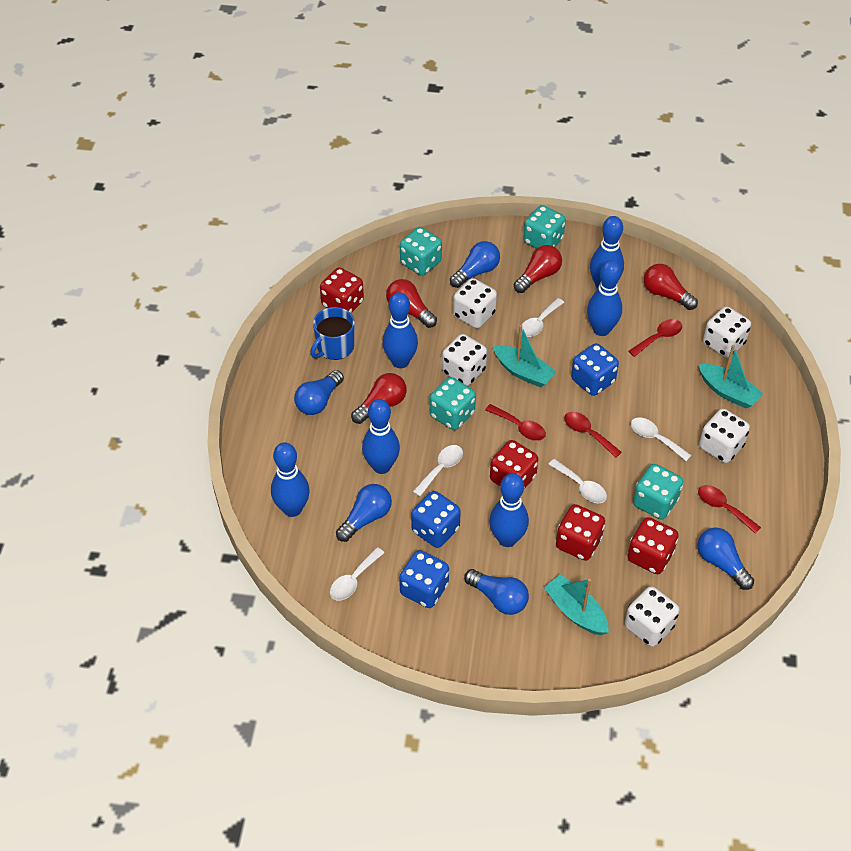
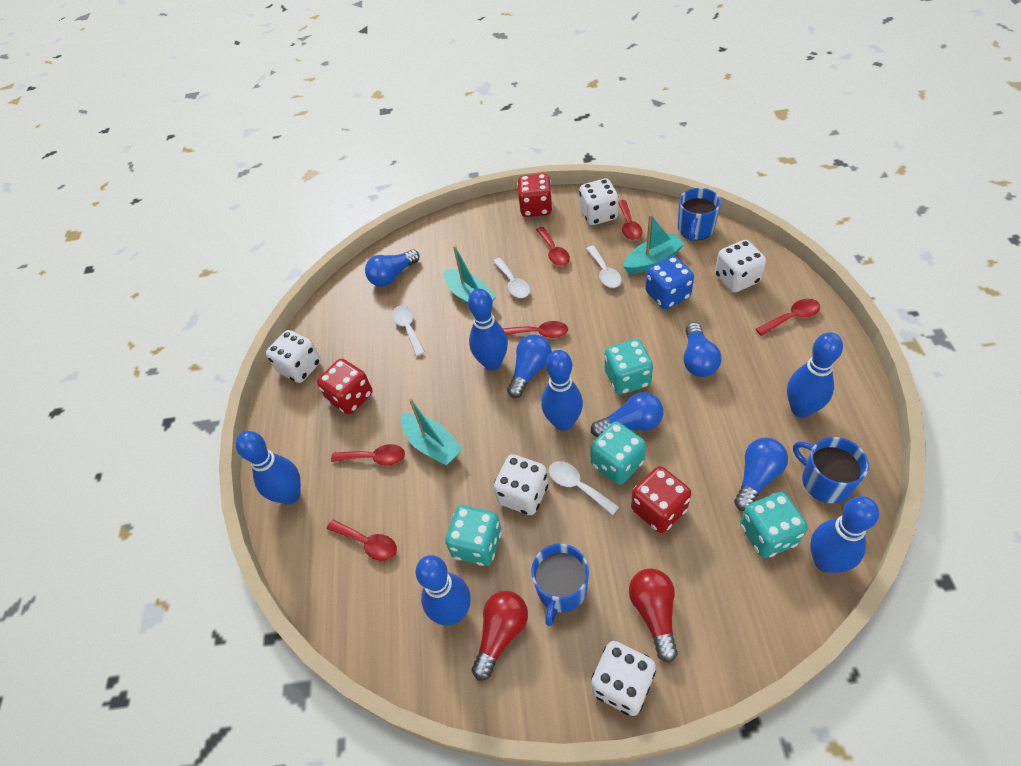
blue dice: [399,550,449,608] [411,491,461,548] [571,343,619,396] = 3 -> [645,256,694,309] = 1
blue mug: [310,307,355,360] = 1 -> [531,544,589,626] [678,188,721,242] [793,437,869,503] = 3
red dice: [320,267,364,313] [490,440,538,489] [556,504,605,561] [627,517,679,574] = 4 -> [317,359,372,415] [517,174,553,217] [631,466,691,533] = 3
red light bulb: [351,373,407,424] [386,279,437,328] [514,245,562,293] [644,264,698,310] = 4 -> [472,591,528,681] [629,568,678,663] = 2
red spoon: [485,404,546,441] [564,412,622,458] [628,319,682,357] [698,485,761,534] = 4 -> [327,520,397,561] [331,444,405,465] [503,321,568,338] [536,227,570,266] [618,200,642,240] [756,299,820,336] = 6
white spoon: [330,547,384,601] [412,445,463,497] [522,298,564,337] [548,459,607,503] [631,417,692,461] = 5 -> [392,305,425,356] [493,258,530,298] [549,461,619,515] [586,245,622,288] = 4

